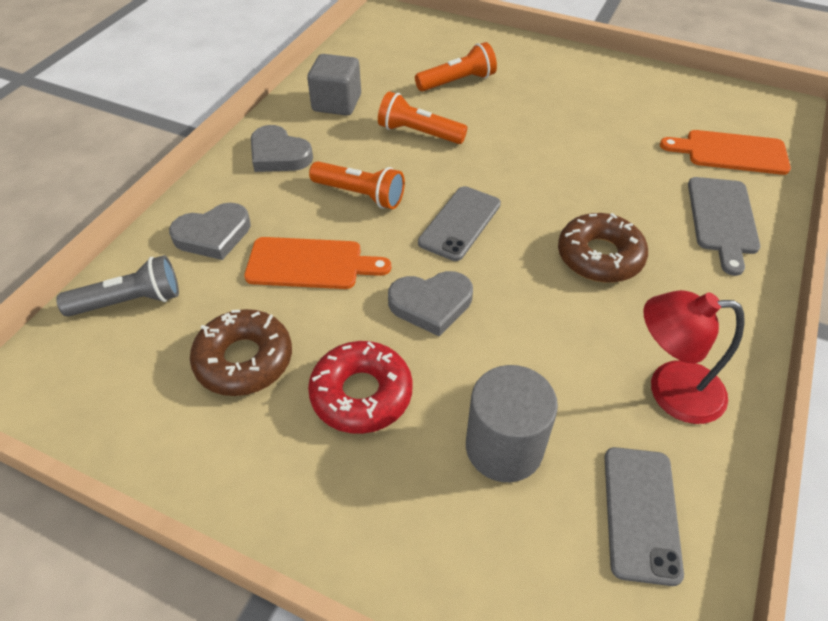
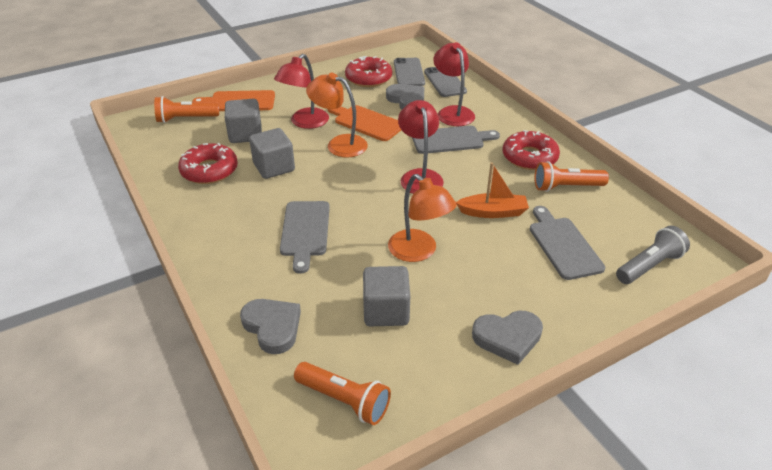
brown donut: [190,309,292,396] [558,213,648,283] = 2 -> none = 0
grey cube: [307,54,361,116] = 1 -> [225,99,262,143] [249,128,295,179] [363,266,410,326] = 3
grey cutting board: [688,177,760,276] = 1 -> [280,201,330,274] [412,126,500,154] [530,206,605,280] = 3
grey cylinder: [466,365,558,482] = 1 -> none = 0
orange boat: none = 0 -> [456,162,529,218] = 1
orange lamp: none = 0 -> [306,73,368,157] [388,174,457,262] = 2
red donut: [308,341,413,434] = 1 -> [178,143,238,184] [345,56,392,87] [502,130,560,170] = 3
red lamp: [643,290,745,424] = 1 -> [274,54,329,129] [398,100,444,194] [434,42,475,126] = 3

